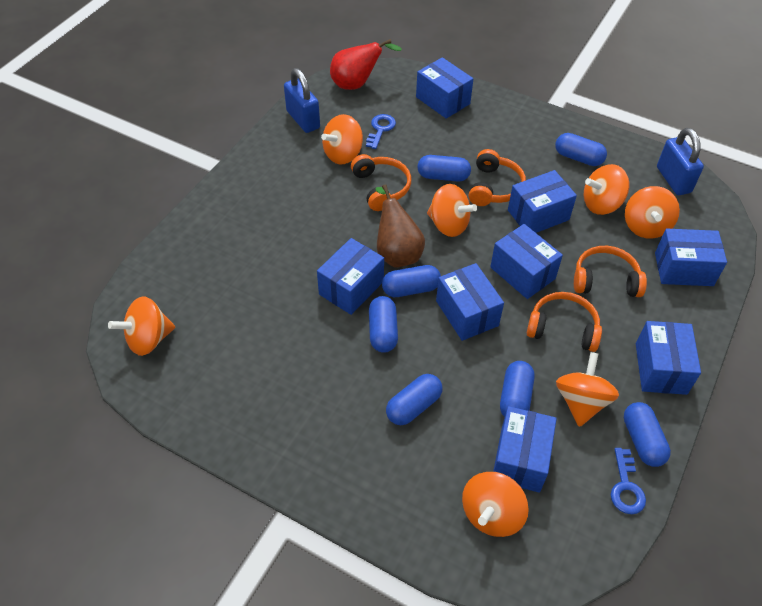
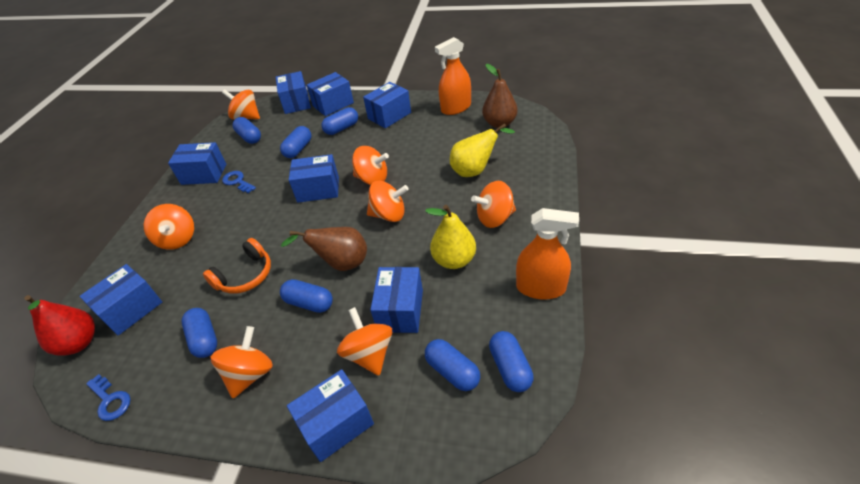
blue padlock: [284,68,320,133] [657,128,704,195] = 2 -> none = 0
brown pear: [375,184,425,268] = 1 -> [281,227,367,271] [482,64,518,128] = 2
orange headphones: [351,154,411,211] [469,149,526,206] [527,292,602,352] [574,246,647,297] = 4 -> [203,238,271,294] = 1
orange spray bottle: none = 0 -> [435,37,471,115] [516,208,579,300] = 2
yellow pear: none = 0 -> [425,205,476,269] [450,123,515,177] = 2

